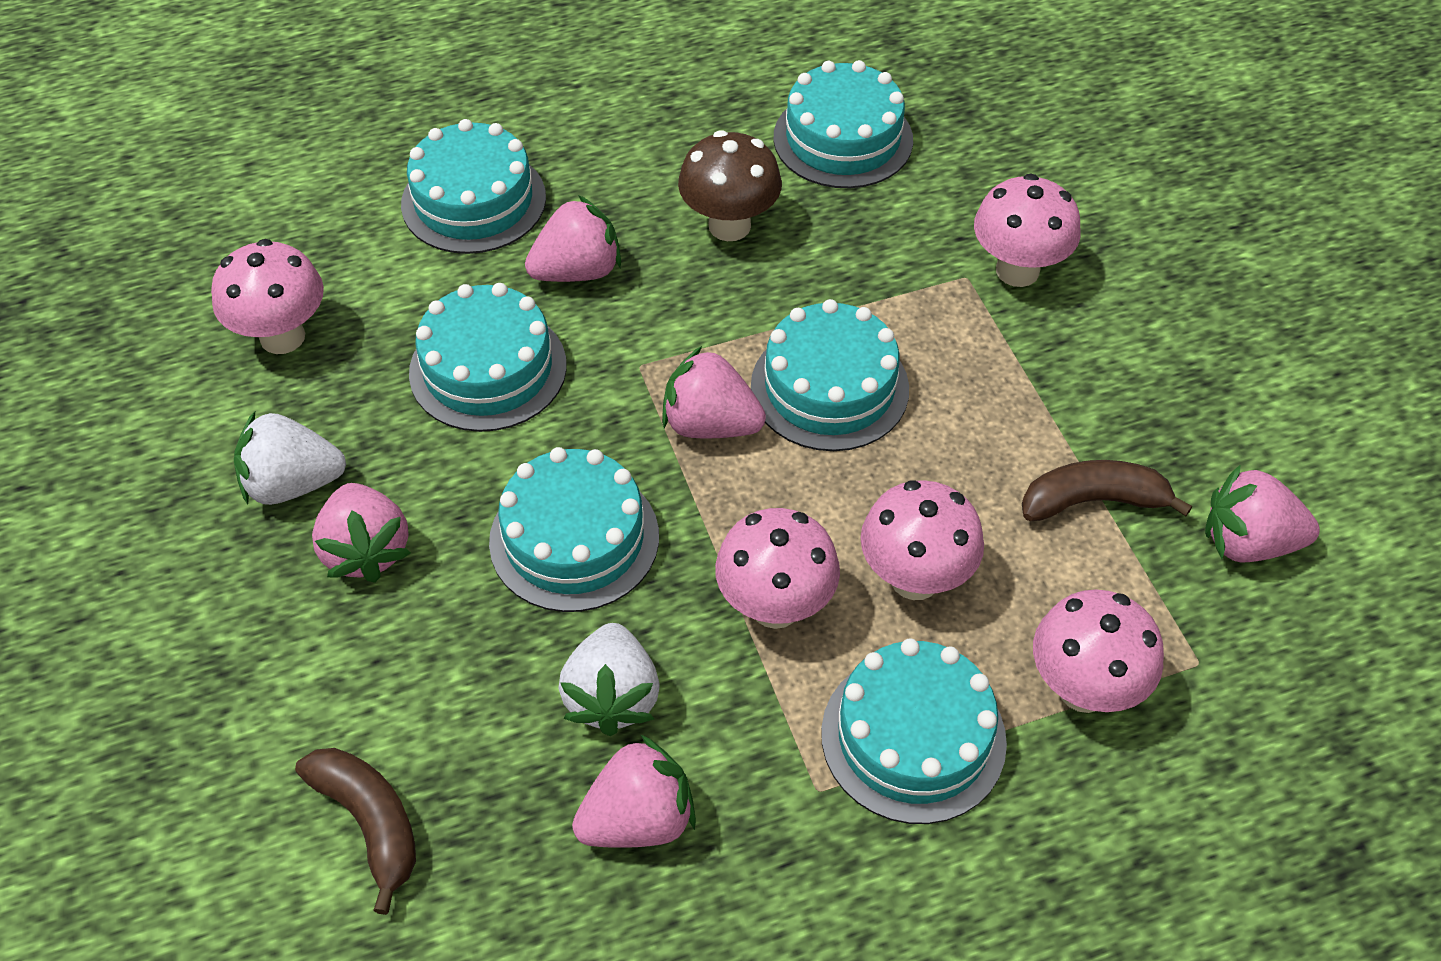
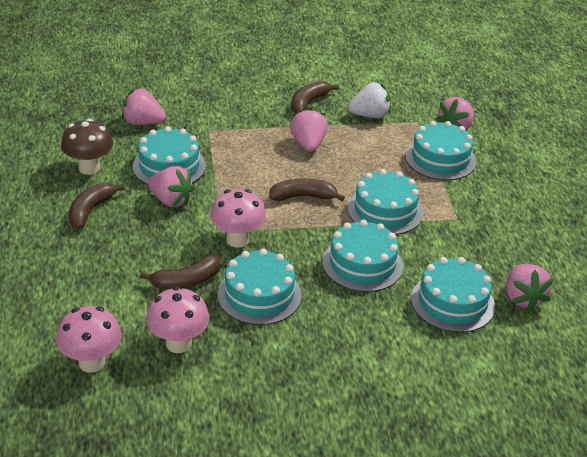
brown banana: [295,748,416,915] [1022,460,1192,521] = 2 -> [69,183,125,229] [140,254,221,290] [269,178,345,201] [291,81,339,113] = 4
pink mushroom: [211,239,324,354] [715,508,840,629] [860,480,984,600] [974,174,1081,287] [1033,589,1164,713] = 5 -> [56,306,122,373] [146,287,209,353] [210,189,266,248] = 3
white strawberry: [234,411,346,505] [558,623,660,736] = 2 -> [348,82,391,118] = 1

